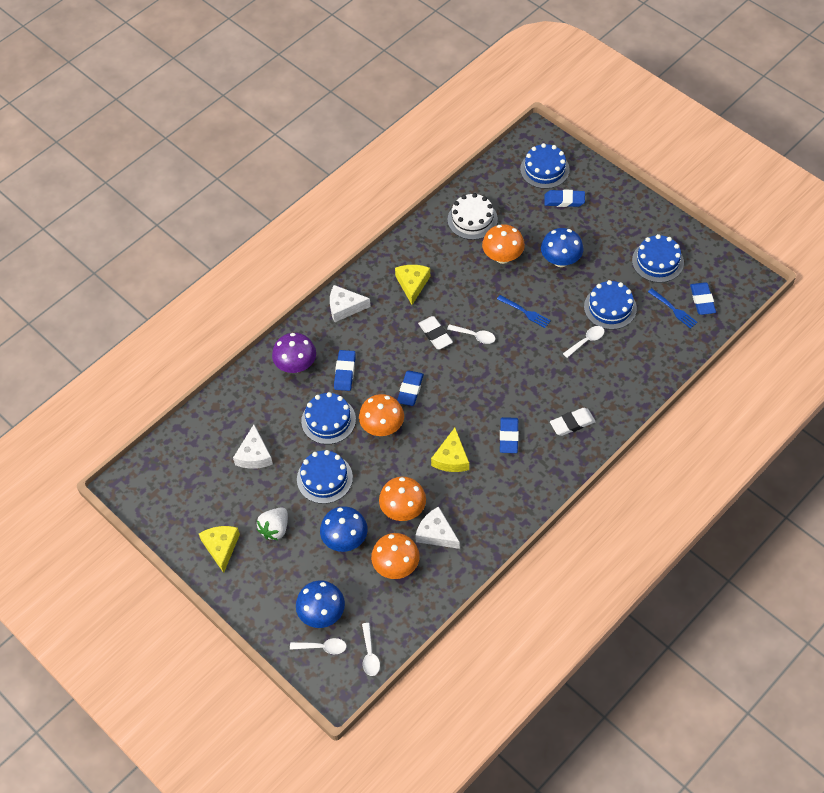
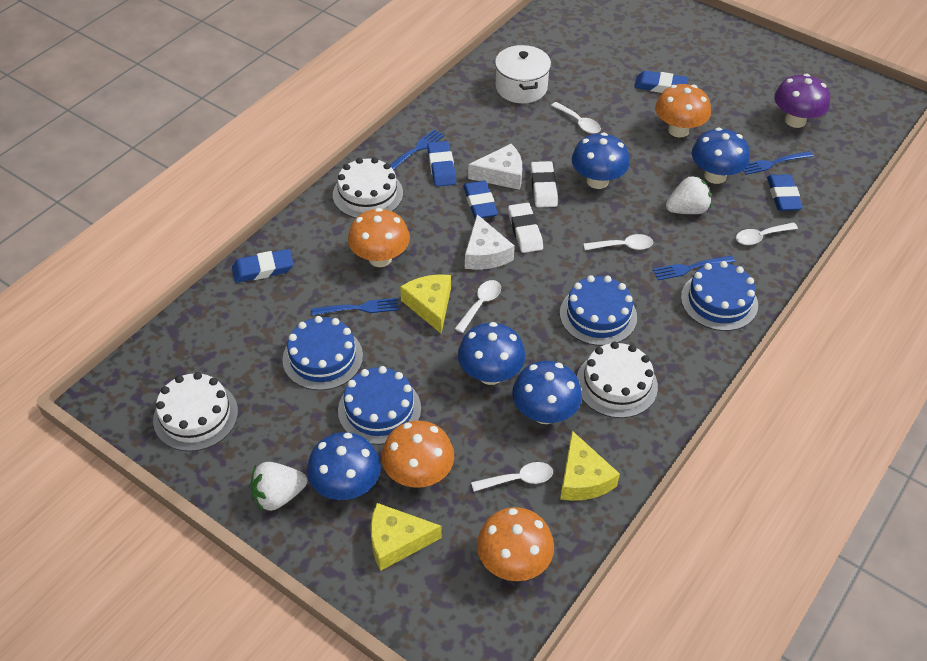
blue cake: [297,450,353,504] [301,392,356,444] [520,143,570,189] [584,280,637,330] [632,234,684,283] = 5 -> [282,316,363,390] [338,366,421,445] [560,275,637,346] [681,261,758,331] = 4
blue fork: [497,295,551,328] [648,288,698,329] = 2 -> [311,298,399,316] [390,129,444,170] [653,256,735,280] [743,151,813,175] = 4
blue mushroom: [296,580,345,628] [320,506,368,552] [541,228,584,267] = 3 -> [307,432,381,500] [458,322,526,385] [512,361,582,424] [572,133,630,189] [692,128,750,184] = 5
white cake: [448,193,498,240] = 1 -> [153,372,238,451] [333,157,403,218] [577,342,658,418] = 3
white cheese: [233,425,273,469] [330,285,371,322] [415,506,460,549] = 3 -> [465,215,515,270] [468,144,522,190] = 2
white pot: none = 0 -> [495,45,551,103] = 1
white spoon: [290,638,347,654] [362,623,380,676] [447,324,495,344] [563,326,605,358] = 4 -> [455,280,501,333] [471,462,553,492] [551,102,601,134] [584,234,653,250] [736,222,798,245] = 5
white strawberry: [257,507,288,541] = 1 -> [250,462,307,511] [666,176,712,214] = 2

